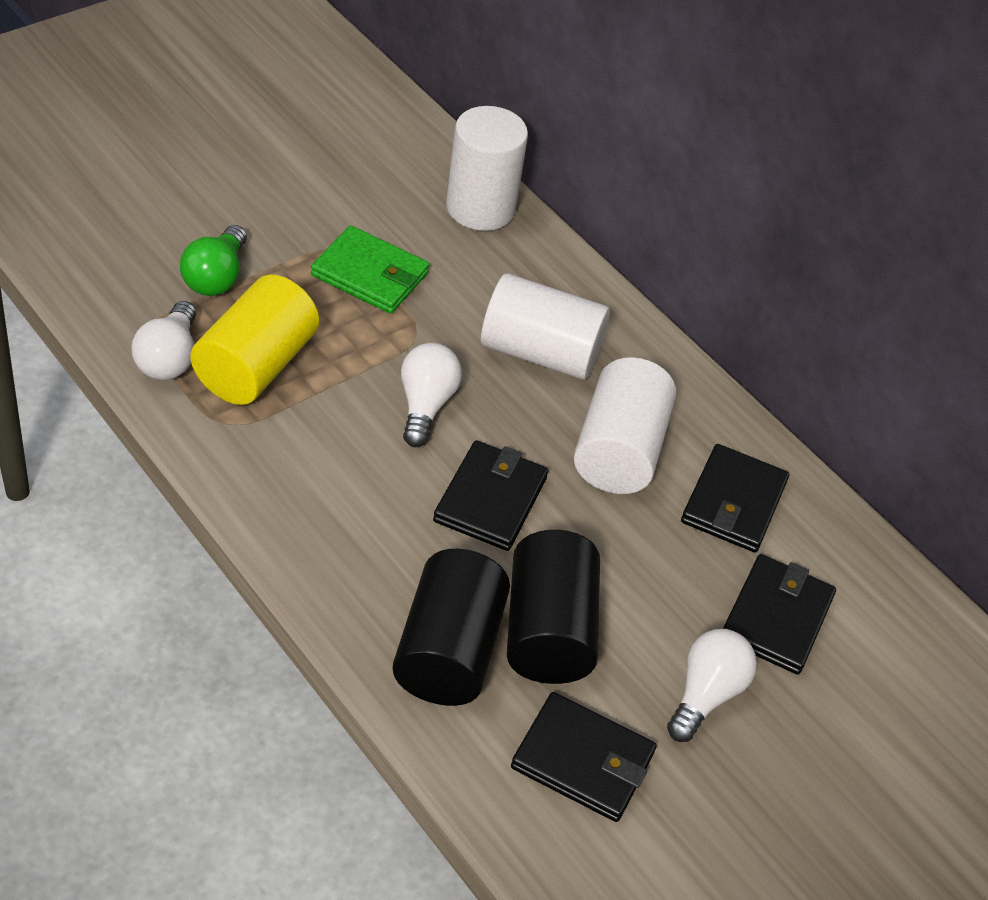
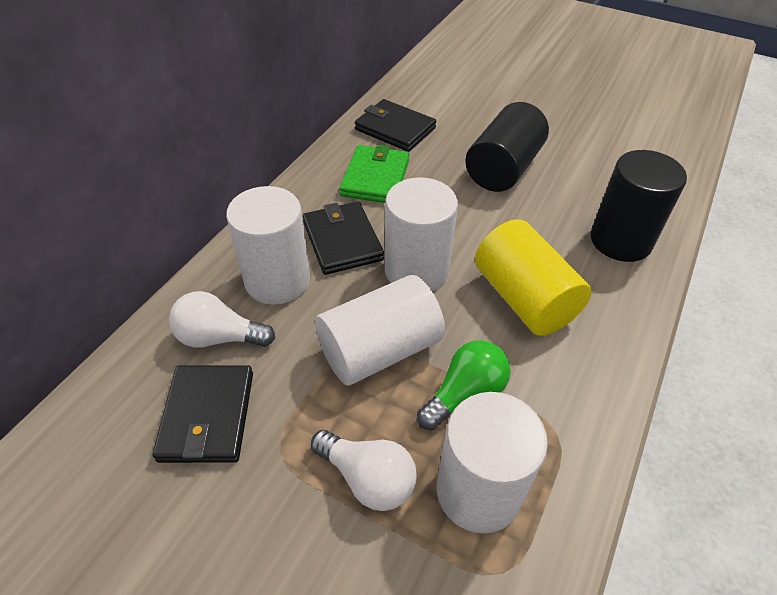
black wallet: [433,440,548,551] [511,692,657,822] [681,444,789,552] [723,554,836,675] = 4 -> [152,365,253,463] [302,201,384,275] [355,99,437,152] = 3
white cylinder: [446,106,528,231] [481,273,610,380] [574,357,676,494] = 3 -> [226,186,310,305] [315,275,445,385] [385,177,458,292] [436,392,548,534] = 4
white light bulb: [132,301,196,380] [401,343,462,447] [667,629,757,742] = 3 -> [169,291,275,348] [311,430,417,511] = 2

